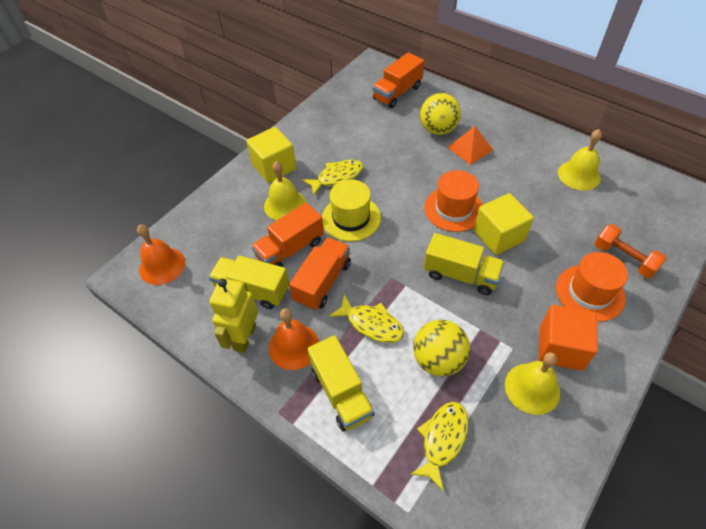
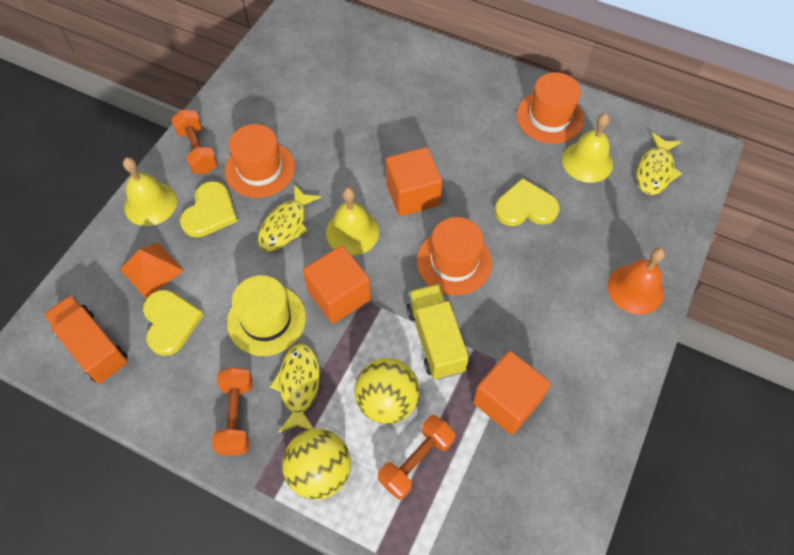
orange bell: [137,224,185,285] [269,308,319,370] = 2 -> [607,248,665,315] = 1
orange cube: [538,305,598,371] = 1 -> [303,245,371,324] [386,147,442,216] [473,351,551,435] = 3
orange dumbbell: [595,224,667,278] = 1 -> [171,109,218,174] [212,367,253,456] [378,415,456,500] = 3
orange hat: [424,170,483,232] [556,252,628,322] = 2 -> [225,124,295,198] [417,217,492,295] [517,72,584,144] = 3
orange truck: [251,202,324,267] [289,237,351,311] [373,52,424,108] = 3 -> [44,295,128,384] = 1
yellow cube: [246,127,296,183] [474,193,534,255] = 2 -> none = 0
yellow heart: none = 0 -> [143,290,204,356] [180,181,238,238] [495,178,560,226] = 3
yellow robot: [209,278,258,353] = 1 -> none = 0
yellow truck: [209,255,289,309] [307,335,375,431] [424,233,504,295] = 3 -> [407,284,469,380] = 1

